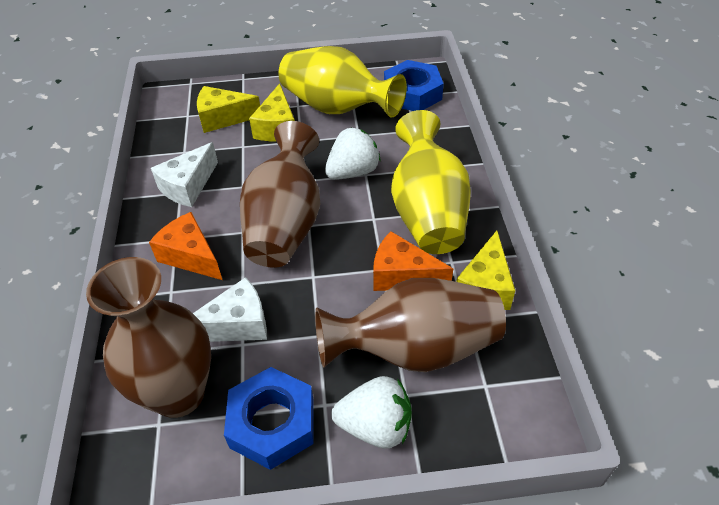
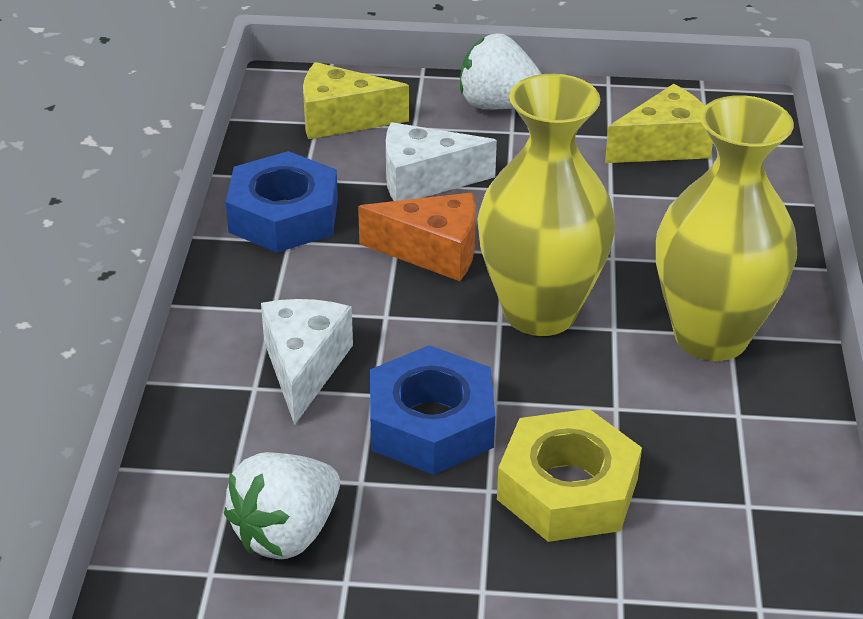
brown vase: [86,257,211,418] [240,121,320,268] [315,278,506,372] = 3 -> none = 0
orange cheese: [149,212,222,280] [373,231,453,291] = 2 -> [358,193,476,281] = 1
yellow cheese: [197,86,260,133] [249,83,295,142] [456,230,515,310] = 3 -> [303,62,409,139] [605,84,713,163] = 2
yellow nut: none = 0 -> [497,409,642,542] = 1

